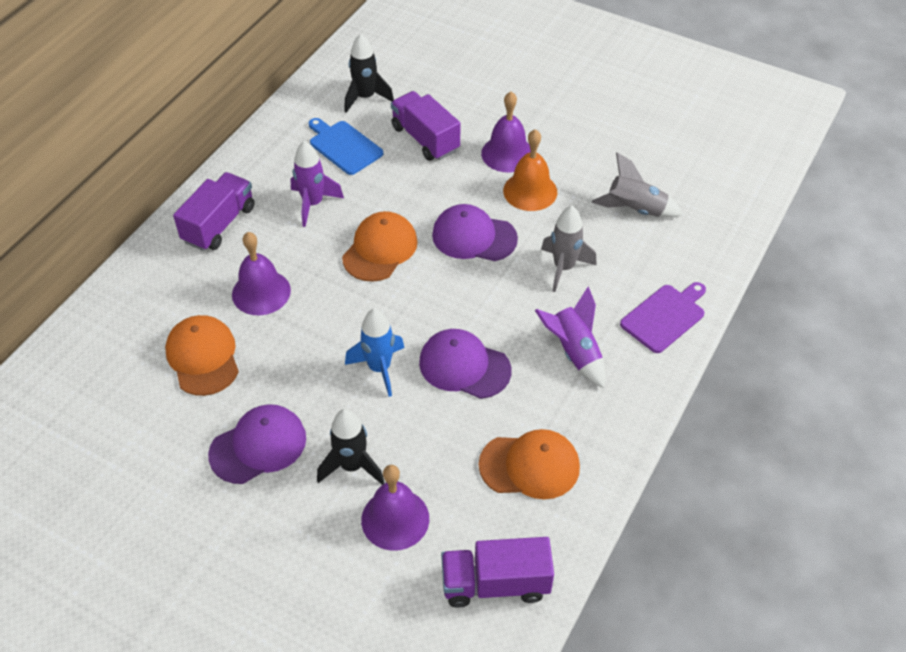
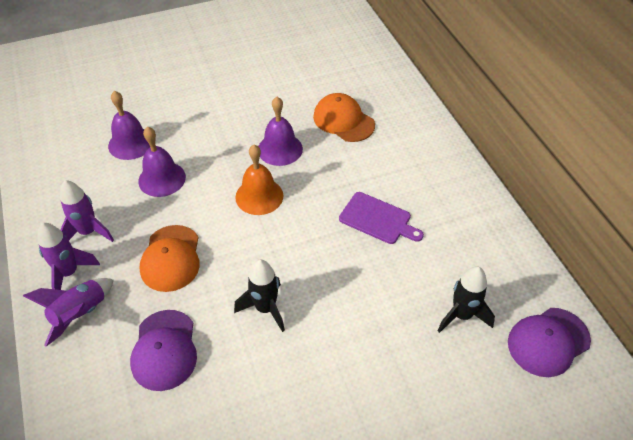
blue cutting board: [309,118,383,175] = 1 -> none = 0
blue rocket: [345,309,405,397] = 1 -> none = 0
grey rocket: [541,206,597,292] [592,152,683,218] = 2 -> none = 0
orange cap: [165,315,239,396] [342,211,418,282] [479,429,580,499] = 3 -> [140,225,200,292] [313,93,375,142] = 2
purple cap: [208,404,306,484] [419,329,511,399] [432,204,518,261] = 3 -> [130,310,197,391] [508,308,591,377] = 2
purple rocket: [290,141,344,227] [535,287,606,388] = 2 -> [23,278,113,346] [38,223,100,290] [60,180,114,242] = 3
purple truck: [173,172,255,251] [391,91,460,161] [441,537,554,608] = 3 -> none = 0

